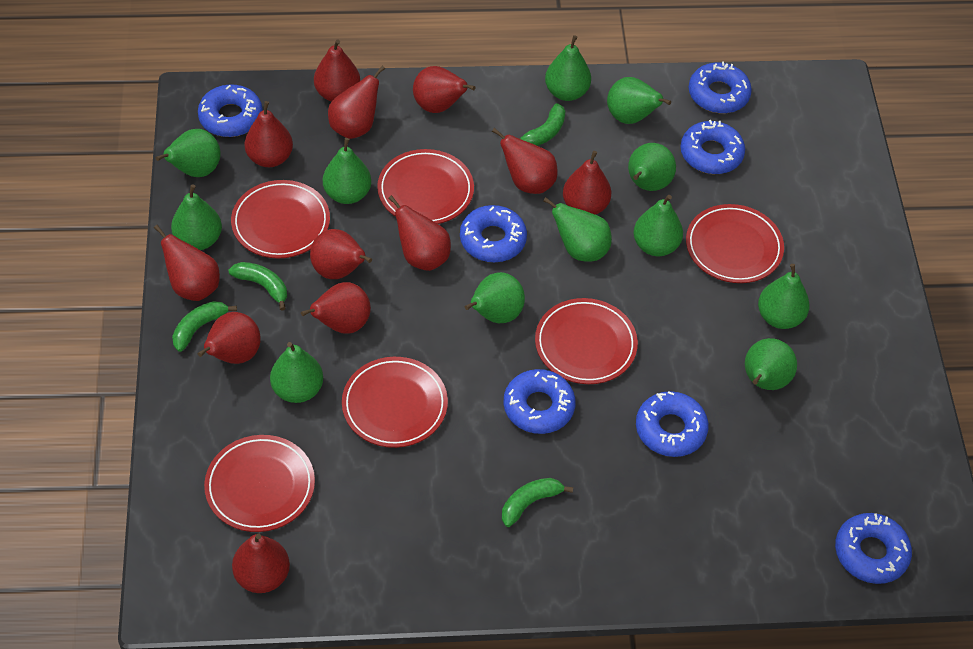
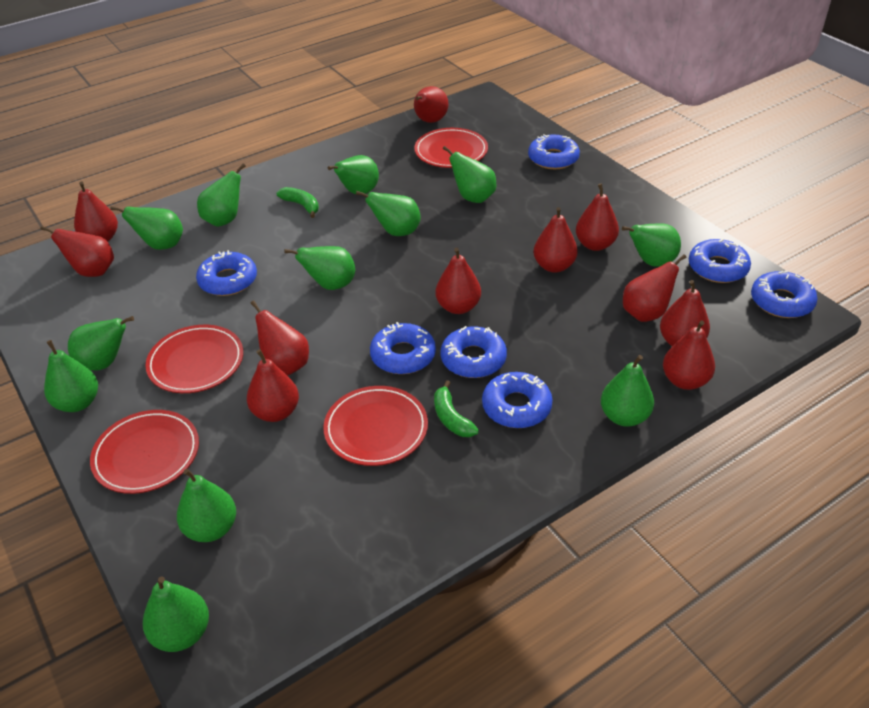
green banana: [172,301,237,352] [228,262,287,311] [502,478,573,527] [518,103,566,146] = 4 -> [276,187,319,218] [434,380,479,437] = 2
red pear: [154,225,220,301] [198,312,261,364] [232,533,290,593] [245,101,293,167] [301,282,371,334] [310,229,372,279] [314,39,360,102] [328,66,385,139] [388,195,451,271] [413,66,475,113] [492,128,558,194] [563,151,611,215] = 12 -> [40,226,114,277] [74,181,118,242] [247,349,299,422] [251,300,309,376] [414,86,449,123] [436,248,481,314] [533,207,578,273] [576,183,619,251] [623,254,687,322] [660,280,710,346] [663,320,715,390] = 11
red plate: [204,435,315,532] [231,180,330,258] [342,357,448,448] [377,149,474,224] [535,298,638,384] [686,204,784,283] = 6 -> [90,410,199,494] [146,325,243,393] [323,386,428,466] [414,128,488,168] = 4

